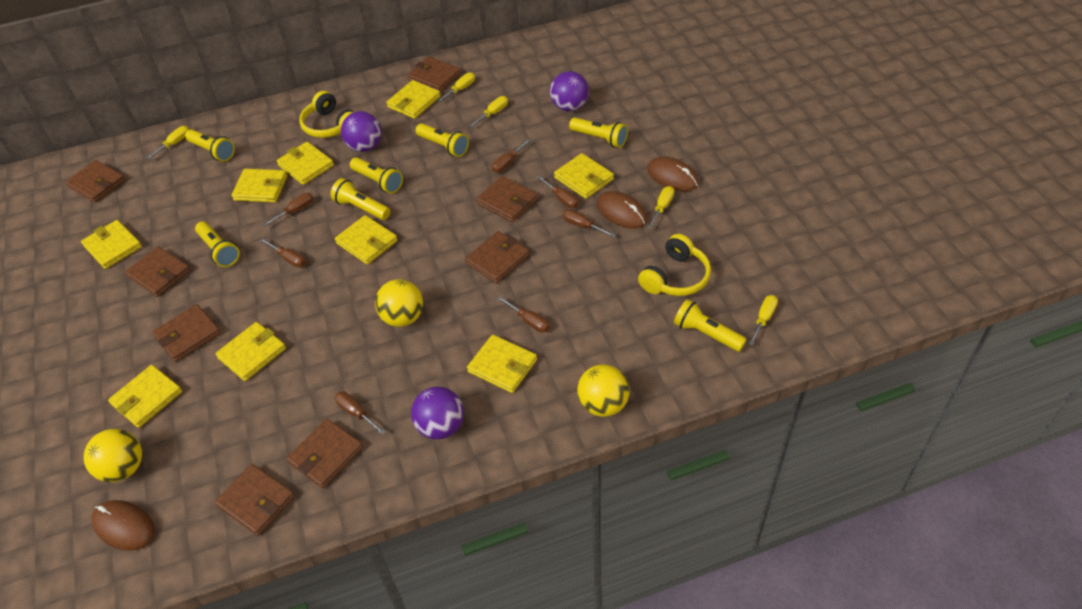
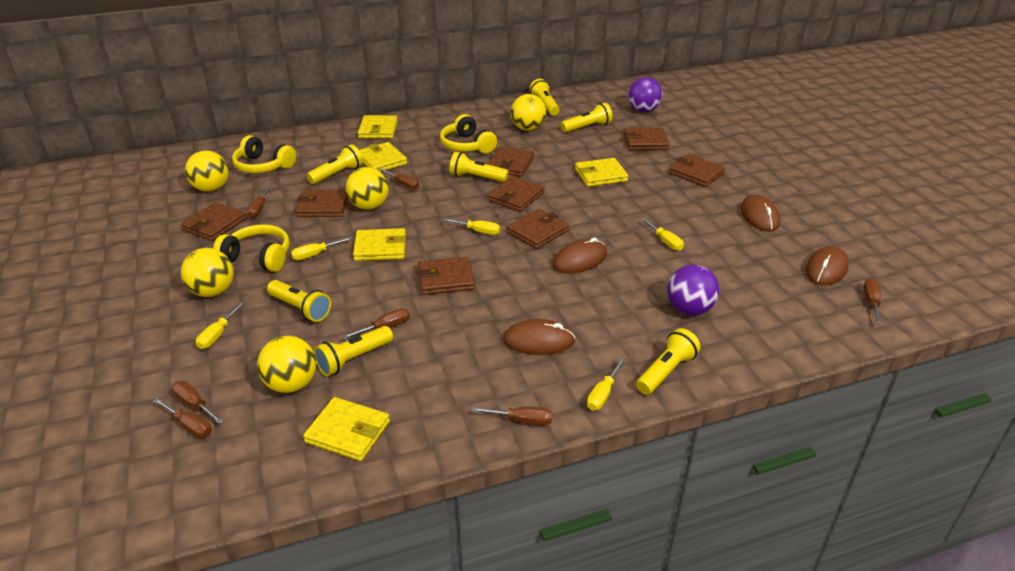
brown mouse: [91,500,155,551] [597,191,647,229] [647,157,699,191] = 3 -> [503,319,575,355] [553,238,607,273] [740,195,780,232] [805,246,849,285] = 4
purple ball: [341,111,382,152] [411,387,464,439] [550,71,589,111] = 3 -> [628,77,663,112] [667,264,719,315] = 2
yellow ball: [84,429,142,482] [375,279,423,327] [577,364,630,417] = 3 -> [181,248,234,297] [185,151,228,192] [257,336,316,393] [346,167,389,210] [511,94,546,131] = 5
yellow headphones: [299,91,354,138] [638,234,711,296] = 2 -> [213,224,290,272] [232,135,296,173] [440,114,497,153] = 3
yellow wallet: [81,220,142,269] [108,365,182,428] [215,322,286,381] [231,169,287,203] [277,142,334,185] [335,215,398,265] [386,80,441,119] [467,335,537,393] [554,153,614,199] = 9 -> [303,397,390,461] [353,228,406,261] [358,115,398,139] [359,142,407,172] [575,158,628,187] = 5

